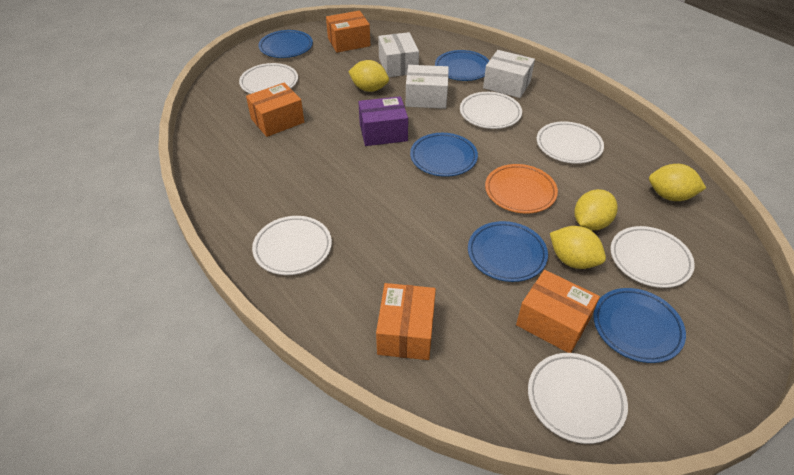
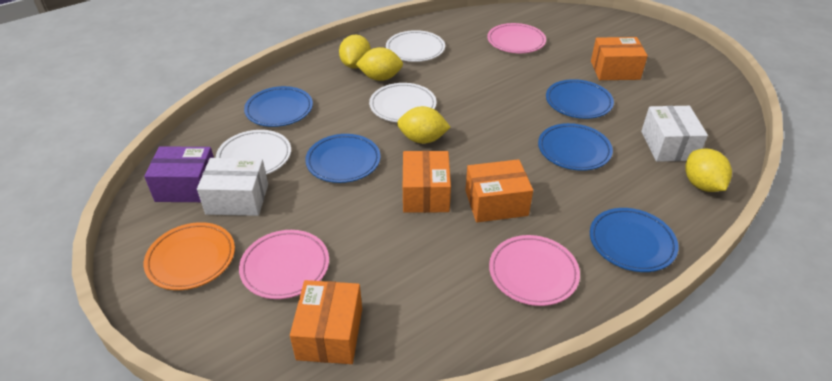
pink plate: none = 0 -> [239,230,329,299] [487,23,546,53] [489,235,580,306] = 3
white box: [378,32,419,77] [406,65,449,109] [483,50,535,98] = 3 -> [197,158,268,216] [641,106,708,162] = 2
white plate: [239,63,298,94] [252,216,332,275] [460,92,522,129] [528,353,628,444] [537,121,604,164] [610,226,695,288] = 6 -> [216,130,291,175] [369,83,436,122] [386,30,445,62] = 3

